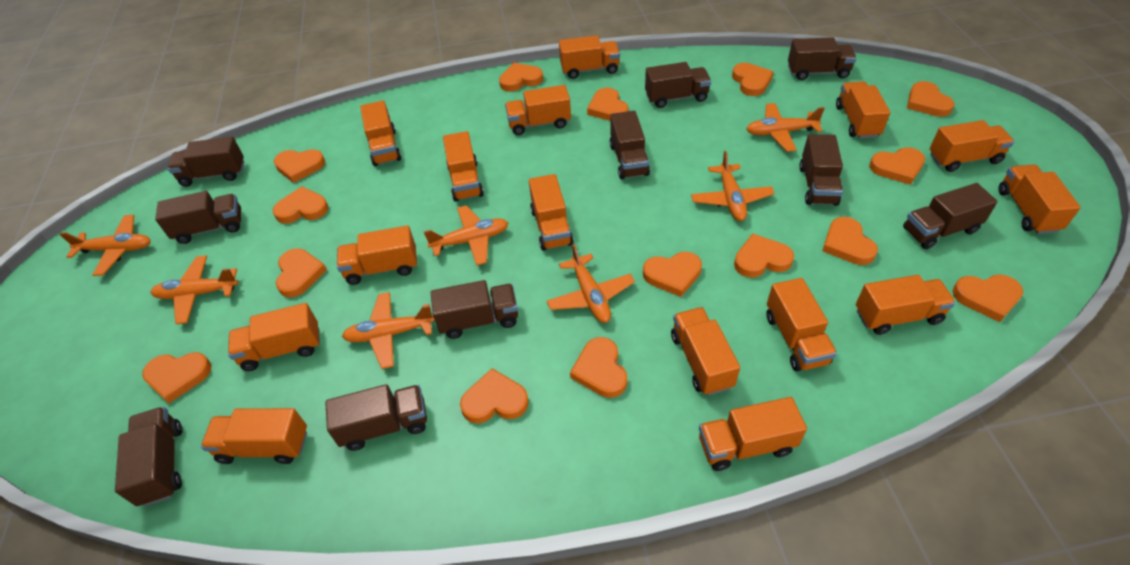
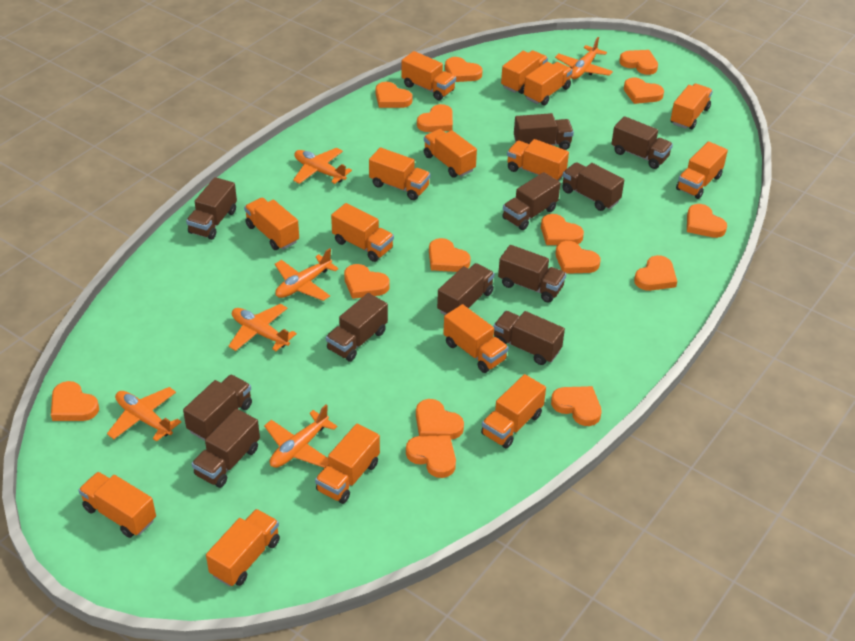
brown truck: [115,407,182,506] [155,191,241,244] [167,136,244,187] [325,384,427,451] [431,280,518,339] [610,111,650,179] [645,62,711,108] [788,37,857,80] [799,134,843,206] [903,183,998,249] = 10 -> [183,375,252,441] [186,177,237,240] [191,409,260,488] [326,293,388,362] [437,263,495,315] [493,311,565,365] [498,245,566,303] [502,172,560,230] [514,113,574,150] [562,162,624,211] [611,116,673,169] = 11
orange plane: [59,215,150,276] [150,255,239,324] [342,292,435,369] [424,205,508,266] [547,244,635,323] [691,151,775,221] [746,103,825,152] = 7 -> [107,387,181,442] [228,304,297,351] [264,404,337,468] [275,248,339,301] [293,148,352,184] [555,37,613,79] = 6

